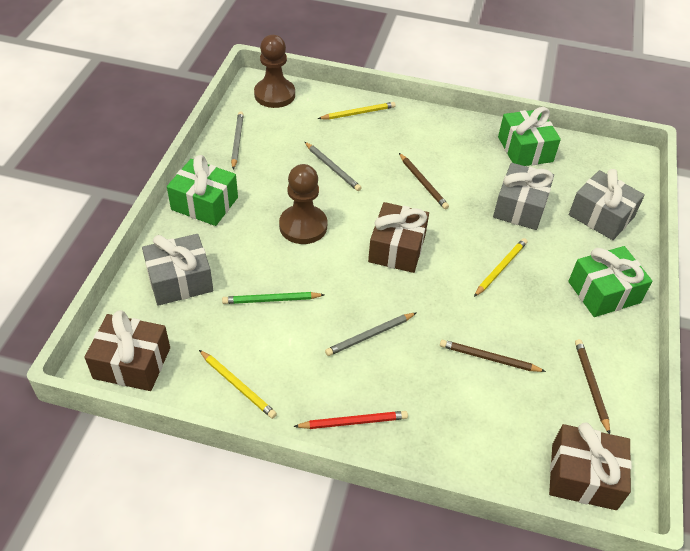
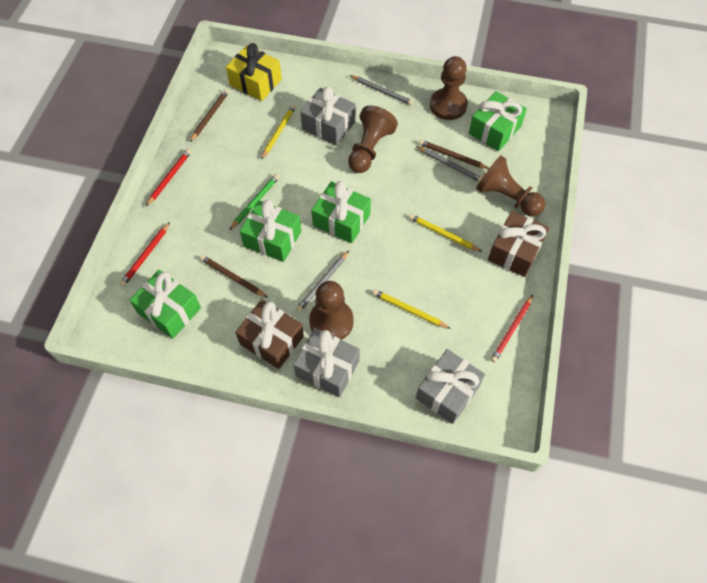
brown gift: [84,310,170,391] [368,202,429,273] [549,422,632,510] = 3 -> [235,299,304,369] [488,211,549,277] = 2
brown pawn: [254,35,295,108] [279,164,327,244] = 2 -> [309,281,354,340] [348,106,398,173] [430,56,468,120] [476,155,545,216] = 4
green gift: [167,155,238,226] [498,107,561,166] [568,246,652,317] = 3 -> [129,270,201,339] [240,200,301,262] [311,181,371,243] [469,91,527,151] = 4
red pencil: [294,411,408,429] = 1 -> [120,222,170,287] [146,149,191,206] [491,295,533,363] = 3
yellow gift: none = 0 -> [226,43,282,101] = 1

